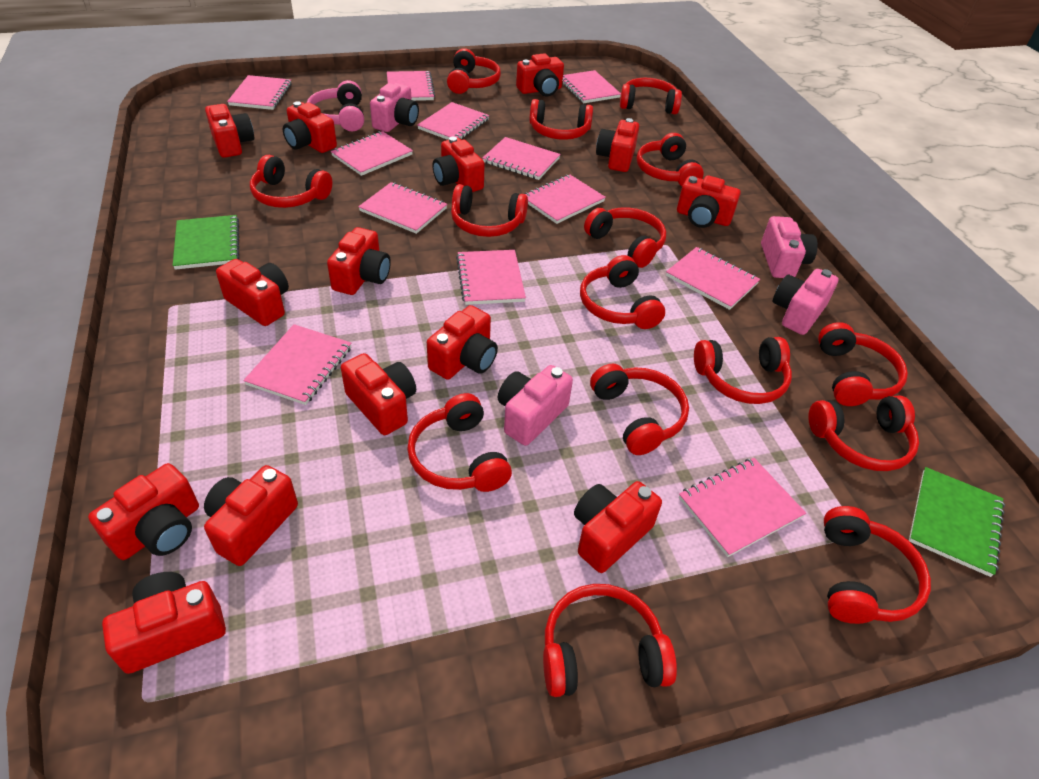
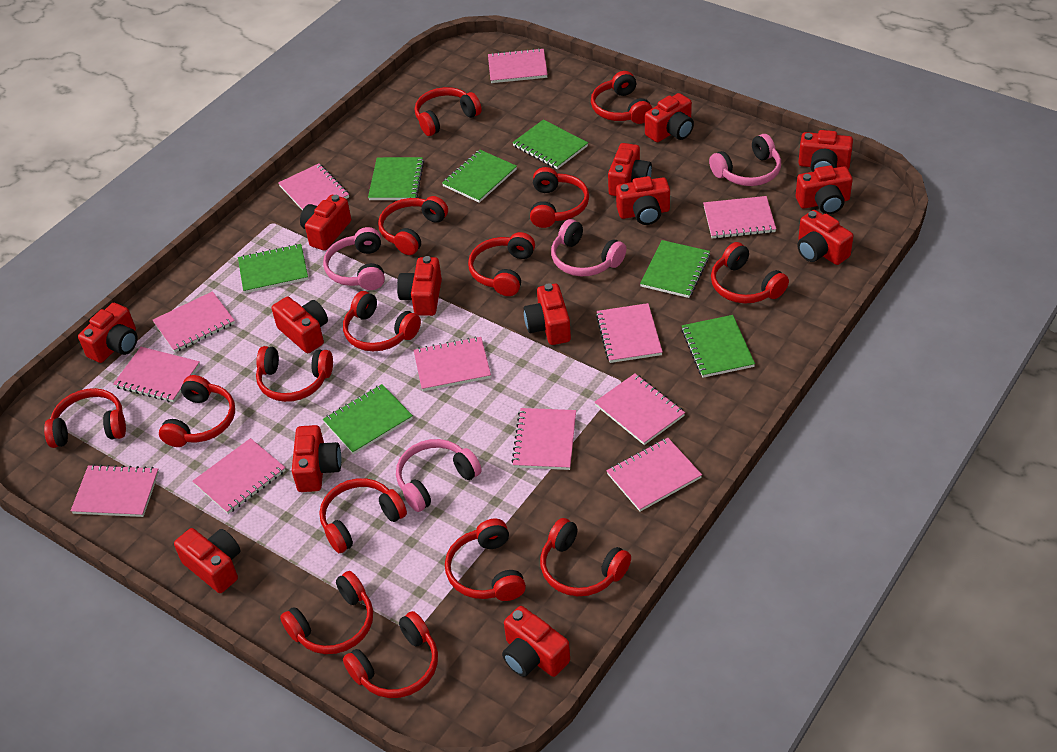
green notebook: [173,215,239,270] [909,467,1005,577] = 2 -> [238,244,308,293] [323,384,413,455] [368,157,424,200] [442,150,517,203] [512,119,588,169] [640,240,710,298] [681,315,755,378] = 7
pink camera: [370,83,419,132] [498,365,573,446] [761,216,818,278] [773,269,839,335] = 4 -> none = 0
pink headphones: [307,80,364,131] = 1 -> [323,227,385,290] [396,439,482,512] [551,219,626,276] [709,134,781,186] = 4

